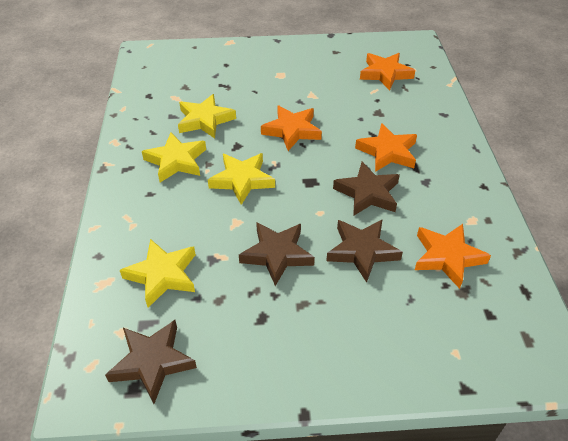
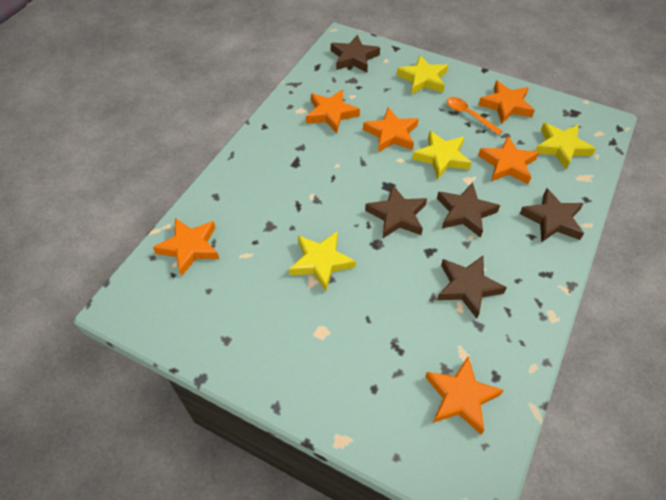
brown star: [105,320,197,404] [239,222,315,286] [326,219,403,282] [333,162,400,216] = 4 -> [331,35,380,72] [365,185,427,238] [437,182,500,238] [437,256,507,319] [520,188,584,243] = 5
orange spoon: none = 0 -> [447,97,503,135] = 1
orange star: [261,105,322,151] [355,123,417,172] [360,53,415,90] [415,224,491,289] = 4 -> [153,218,219,276] [306,89,360,133] [363,107,418,152] [425,356,504,435] [478,81,535,124] [478,136,539,184] = 6

